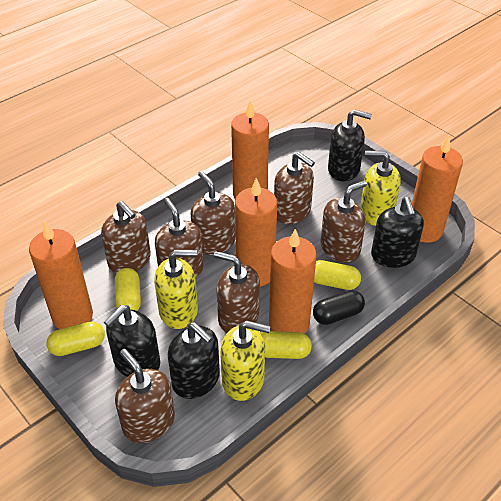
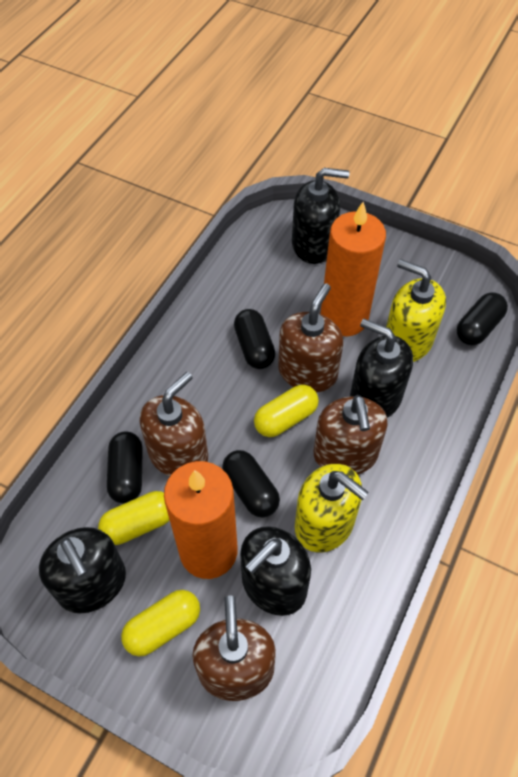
black capsule: [313,290,365,325] = 1 -> [107,432,143,504] [222,450,280,518] [234,309,276,369] [457,292,508,345] = 4
brown soap dispenser: [101,201,151,273] [115,349,175,443] [155,198,204,278] [190,171,236,255] [214,251,260,333] [274,152,315,224] [321,181,367,263] = 7 -> [140,372,208,476] [192,596,276,701] [278,283,343,392] [314,395,387,475] = 4
orange candle: [29,221,93,329] [231,100,269,199] [235,178,277,287] [269,229,317,334] [412,135,463,243] = 5 -> [164,461,238,579] [321,202,386,336] = 2
yellow capsule: [46,321,105,356] [115,268,141,311] [261,331,312,359] [314,260,361,290] = 4 -> [98,491,170,545] [121,590,200,657] [254,384,319,437] = 3
yellow soap dispenser: [154,250,198,329] [220,321,270,401] [360,151,401,226] = 3 -> [295,464,369,552] [386,259,446,362] = 2

